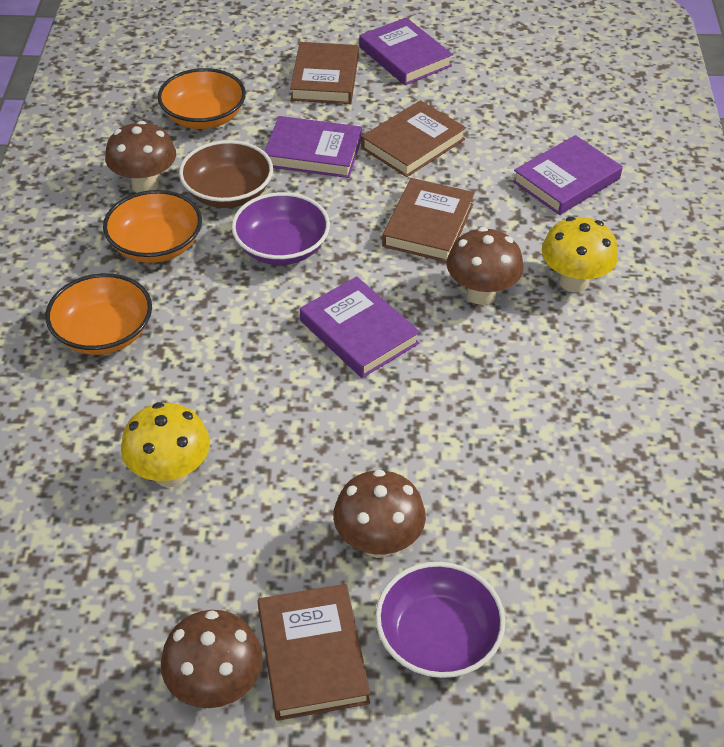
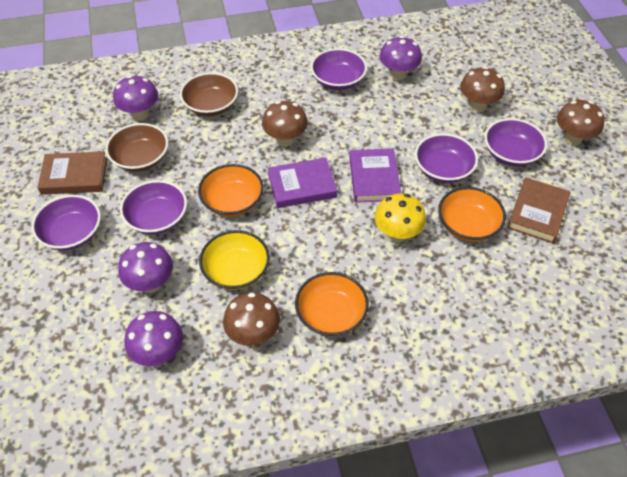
brown book: [258,584,370,721] [290,42,358,104] [361,100,466,177] [382,178,475,262] = 4 -> [37,151,107,195] [507,177,570,243] = 2
brown bowl: [179,140,273,208] = 1 -> [105,123,168,172] [180,72,238,116] = 2
purple book: [265,116,362,178] [300,276,420,378] [359,17,453,85] [513,135,623,215] = 4 -> [268,158,337,208] [349,148,401,203] = 2
purple bowl: [232,192,330,265] [375,562,506,678] = 2 -> [31,195,101,250] [120,180,187,234] [311,48,367,90] [415,133,478,183] [485,118,547,166] = 5
purple mushroom: none = 0 -> [113,75,158,121] [118,242,173,293] [125,311,183,366] [379,36,422,81] = 4
yellow bowl: none = 0 -> [199,230,270,290] = 1
yellow mushroom: [121,402,210,487] [542,217,618,293] = 2 -> [375,193,426,243] = 1

